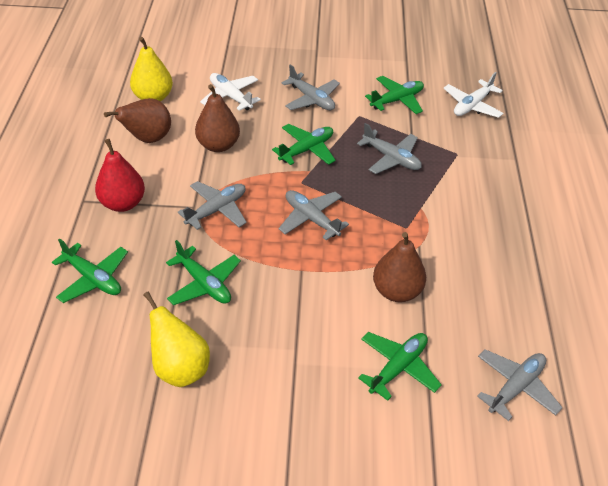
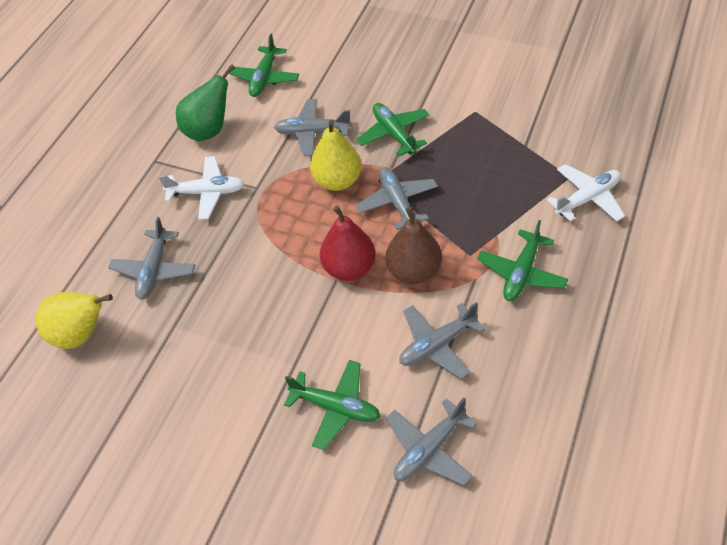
brown pear: [104,98,171,143] [195,84,240,152] [373,232,426,302] = 3 -> [386,207,442,284] = 1
green pear: none = 0 -> [176,64,235,141] = 1
green plane: [52,239,128,303] [166,240,241,305] [272,124,336,165] [358,332,442,401] [365,76,424,114] = 5 -> [228,34,299,97] [284,360,381,450] [356,103,430,156] [477,220,568,301] = 4

